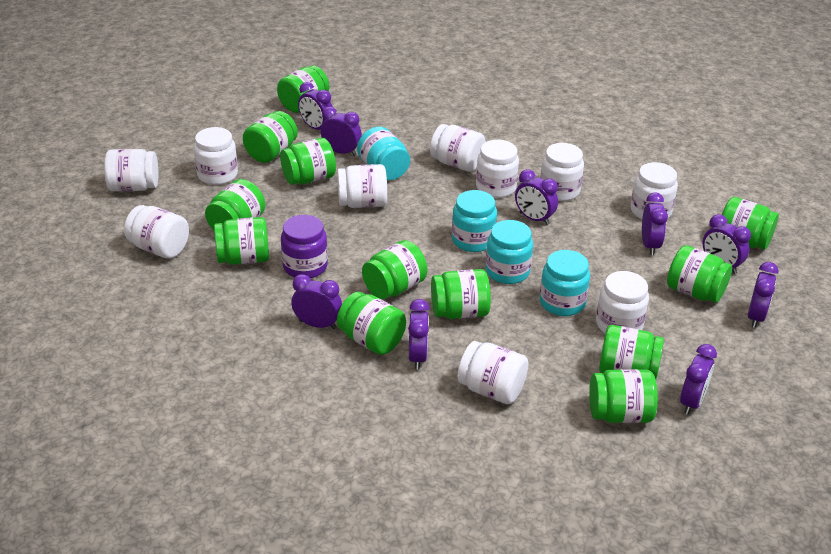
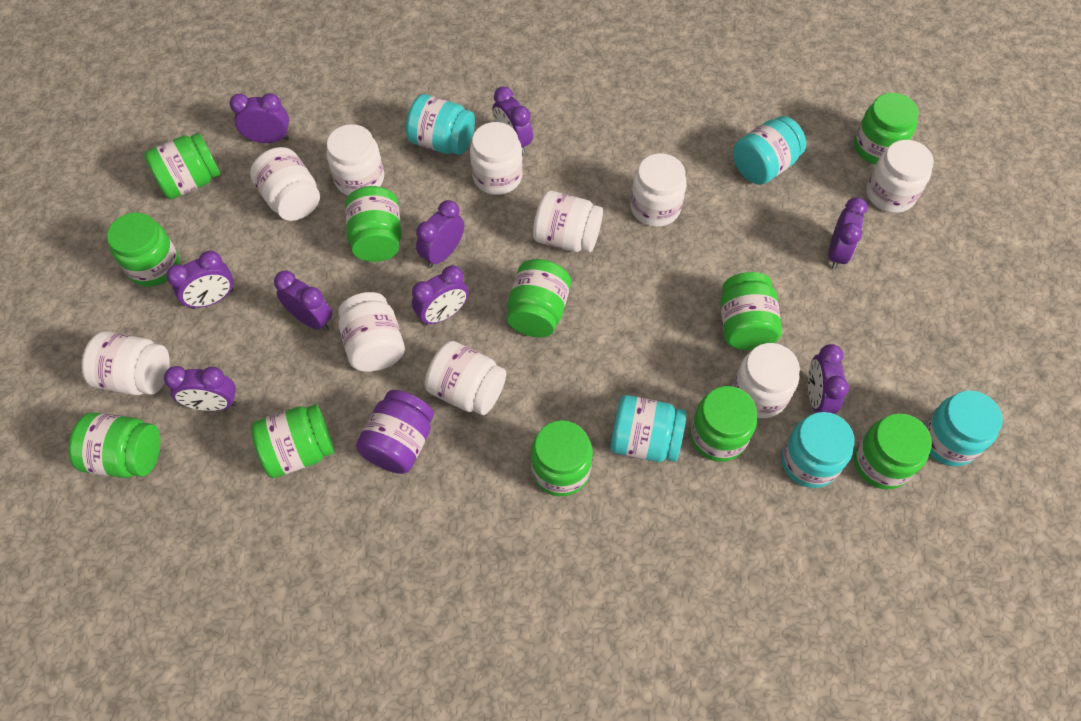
green jar: [205,179,266,230] [214,217,269,265] [243,111,298,163] [277,66,329,113] [280,138,336,185] [337,292,406,355] [362,240,427,299] [431,269,491,319] [589,369,658,423] [599,325,664,379] [667,245,732,303] [722,197,779,250] = 12 -> [68,412,160,478] [107,212,179,287] [144,133,220,199] [251,404,334,478] [345,186,401,262] [507,259,571,337] [531,420,593,496] [690,386,757,462] [720,272,782,350] [854,93,919,164] [854,413,932,489] = 11
turquoise jar: [357,127,410,180] [452,190,497,252] [485,220,533,284] [540,250,590,316] = 4 -> [406,94,475,155] [610,395,686,462] [733,116,806,185] [781,412,854,488] [924,390,1003,466] = 5

